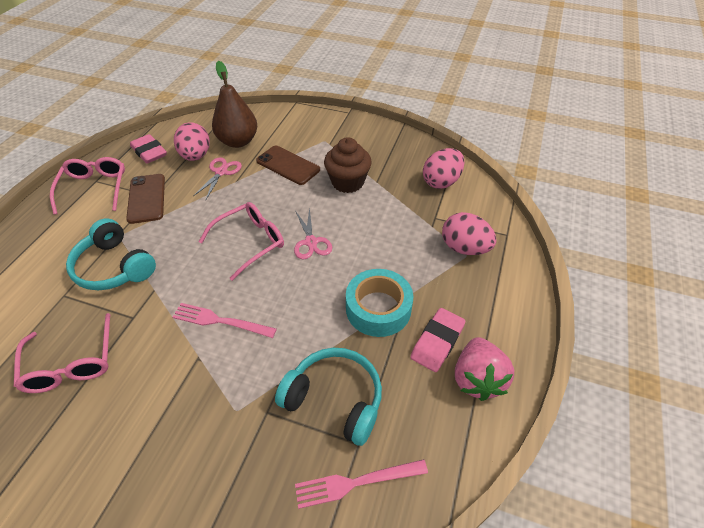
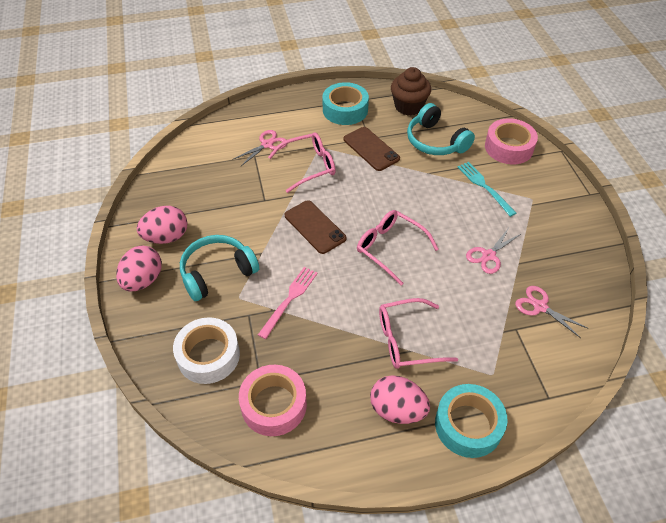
brown pear: [212,61,257,148] = 1 -> none = 0
pink eraser: [130,134,167,163] [410,308,465,372] = 2 -> none = 0
pink fork: [172,303,277,338] [295,459,428,509] = 2 -> [258,267,318,339] = 1
pink scissors: [193,157,242,199] [294,207,332,259] = 2 -> [232,130,287,166] [466,228,521,274] [515,286,587,338] = 3
pink strawberry: [455,337,514,401] = 1 -> none = 0
pink tape: none = 0 -> [239,365,307,436] [485,118,538,164] = 2
turquoise fork: none = 0 -> [458,162,516,217] = 1
turquoise tape: [346,269,413,337] = 1 -> [323,82,369,125] [435,384,508,458] = 2
white tape: none = 0 -> [173,317,240,384] = 1

